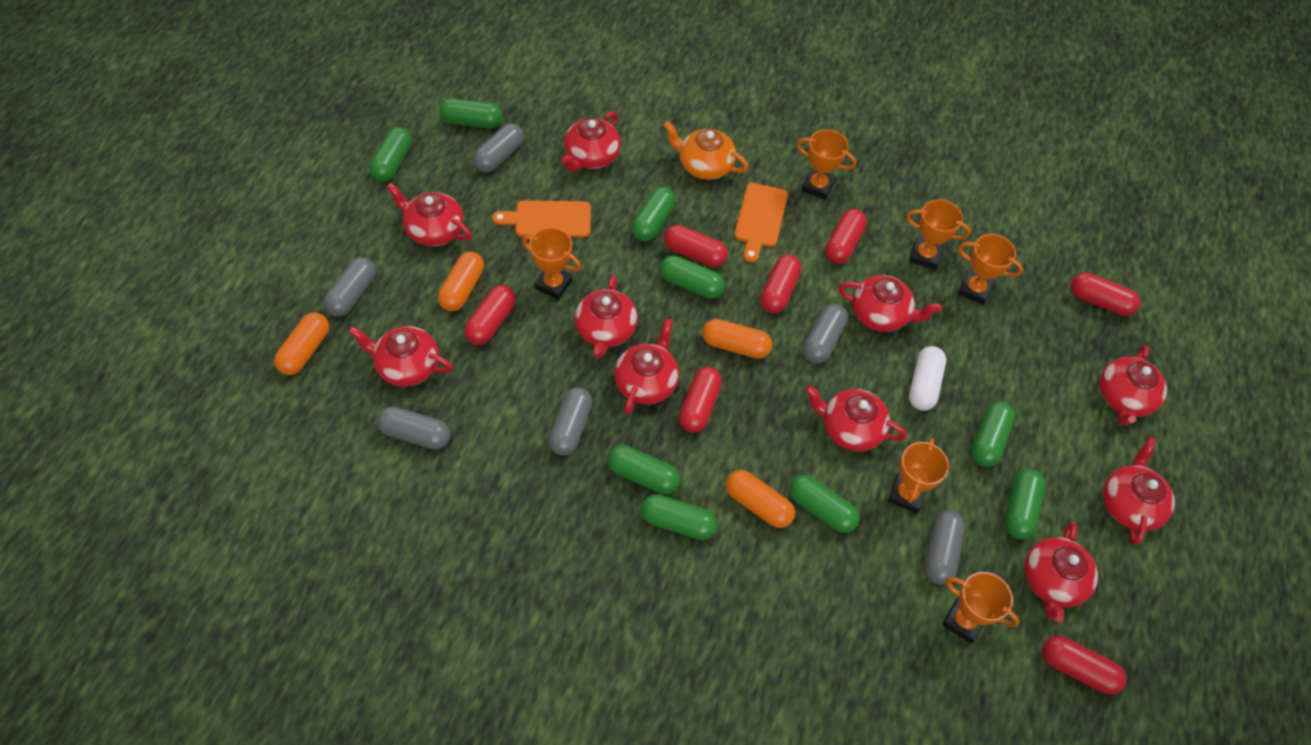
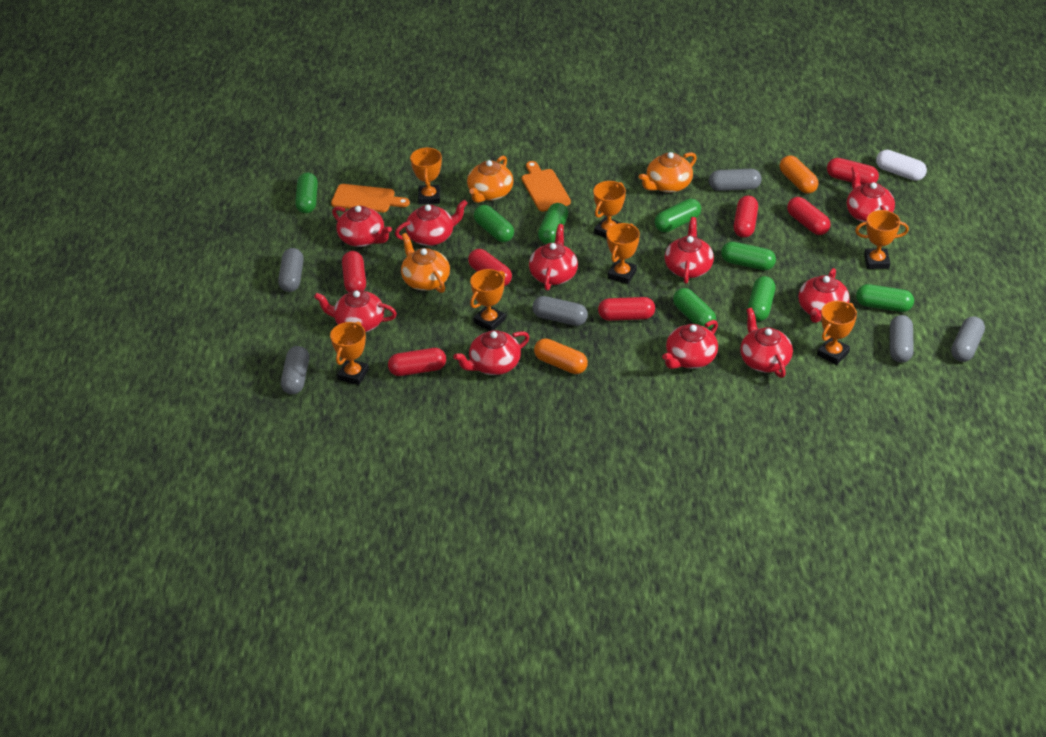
green capsule: [369,127,412,182] [439,98,502,128] [608,445,680,494] [632,187,675,241] [641,494,717,540] [660,255,725,299] [789,475,860,533] [971,402,1015,467] [1005,468,1045,540] = 9 -> [295,172,318,213] [474,205,514,242] [538,203,568,244] [655,199,701,232] [673,288,716,329] [721,242,776,270] [747,276,776,321] [856,284,914,312] = 8
orange capsule: [274,312,329,375] [438,252,484,311] [702,319,772,359] [726,470,795,528] = 4 -> [534,338,588,374] [780,155,819,194] = 2
orange teapot: [663,121,749,180] = 1 -> [401,233,450,293] [467,156,513,203] [639,152,697,193] = 3
orange trophy: [522,227,581,300] [797,129,856,200] [888,438,949,513] [906,199,971,270] [942,572,1020,643] [958,234,1023,305] = 6 -> [330,321,369,385] [410,147,442,204] [470,269,506,331] [593,181,626,239] [606,223,640,284] [817,301,857,365] [855,210,909,269] = 7

